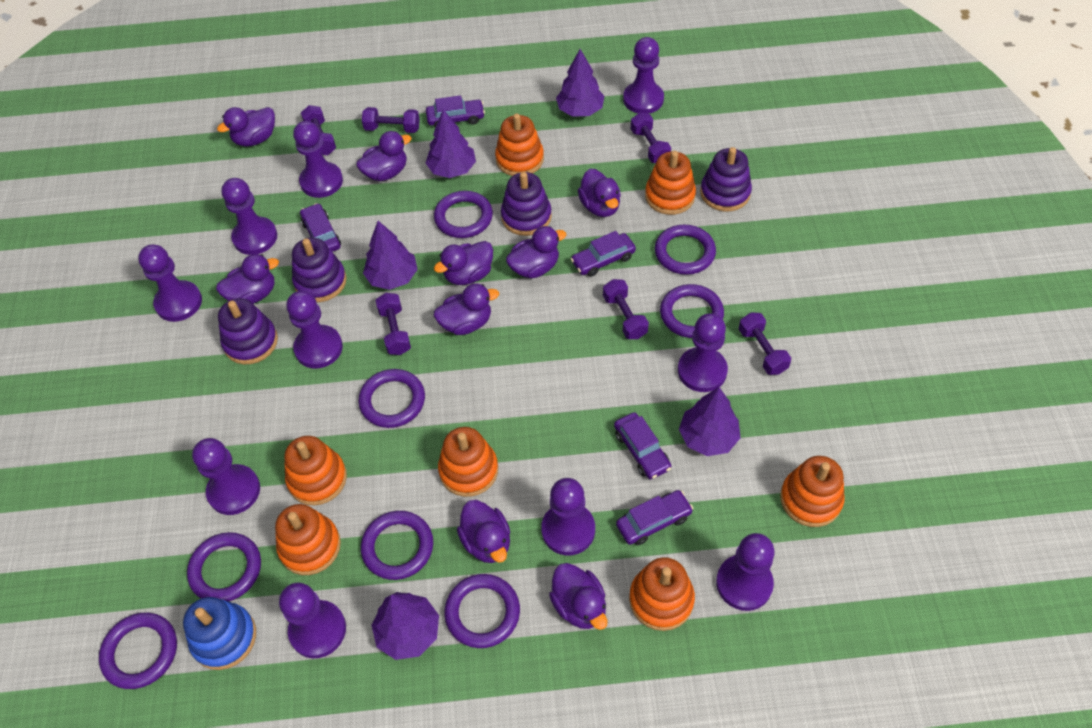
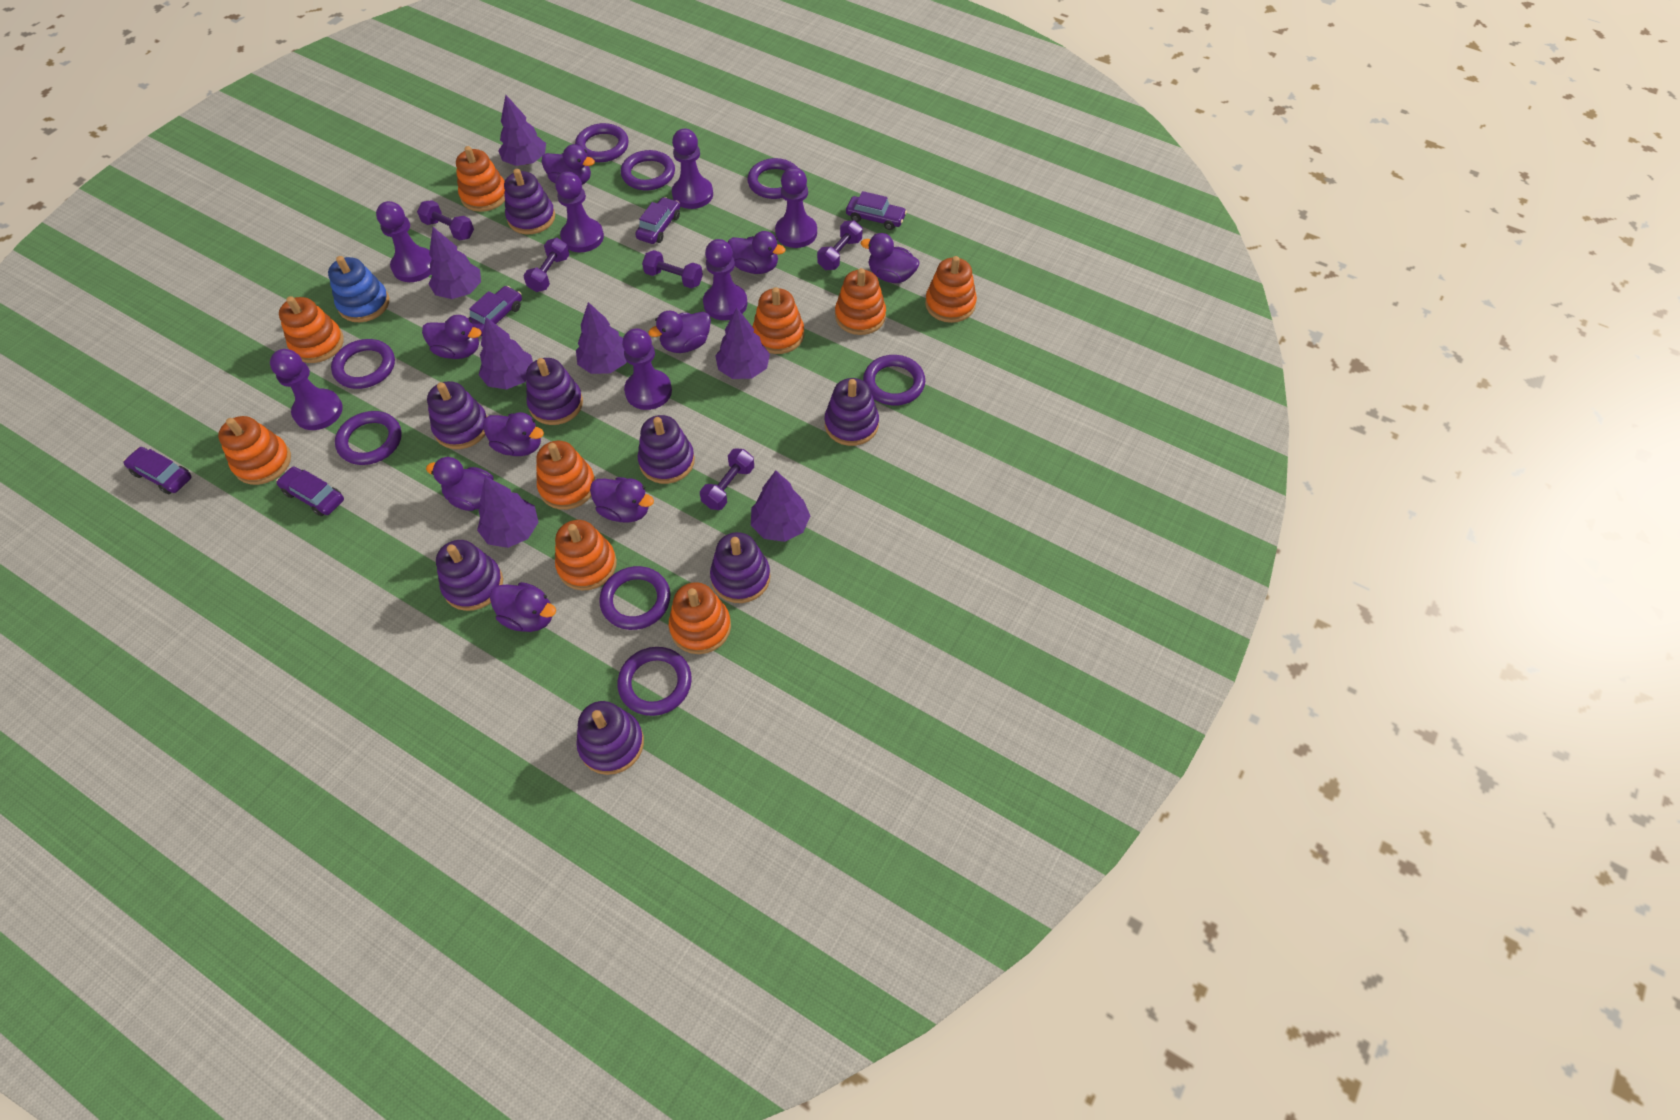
orange stacking toy: [275,504,341,575] [284,436,347,505] [438,427,498,497] [495,113,544,176] [629,557,695,631] [645,151,696,215] [780,456,845,527] = 7 -> [218,416,291,485] [279,296,344,363] [456,146,505,212] [536,441,595,510] [555,520,617,590] [669,582,731,654] [753,287,804,354] [835,268,886,335] [925,256,977,323] = 9
purple dumbbell: [301,105,336,155] [362,107,420,133] [375,293,411,355] [603,279,649,339] [631,112,671,163] [739,313,791,375] = 6 -> [417,200,474,241] [523,238,570,292] [642,250,703,289] [700,448,754,510] [817,220,862,270] = 5
purple pawn: [138,244,202,322] [192,438,260,515] [221,178,277,255] [279,583,346,658] [286,291,343,368] [293,121,343,198] [541,478,595,555] [623,37,664,114] [678,313,728,392] [716,533,775,611] = 10 -> [270,349,343,430] [376,201,432,282] [555,172,604,252] [622,328,672,410] [672,129,713,209] [703,239,747,320] [775,167,817,248] = 7
purple stacking toy: [218,298,278,364] [292,237,347,302] [501,172,552,236] [700,147,752,212] = 4 -> [427,381,487,449] [436,540,503,611] [504,169,555,234] [526,358,583,425] [576,701,644,775] [638,415,695,484] [710,532,770,603] [824,378,879,446] = 8
purple tree: [363,221,418,290] [372,592,439,660] [426,109,476,178] [556,49,604,117] [679,387,740,456] = 5 -> [429,227,481,299] [477,476,538,548] [479,317,533,390] [498,95,546,166] [576,302,627,374] [715,307,770,379] [751,470,810,542] = 7

